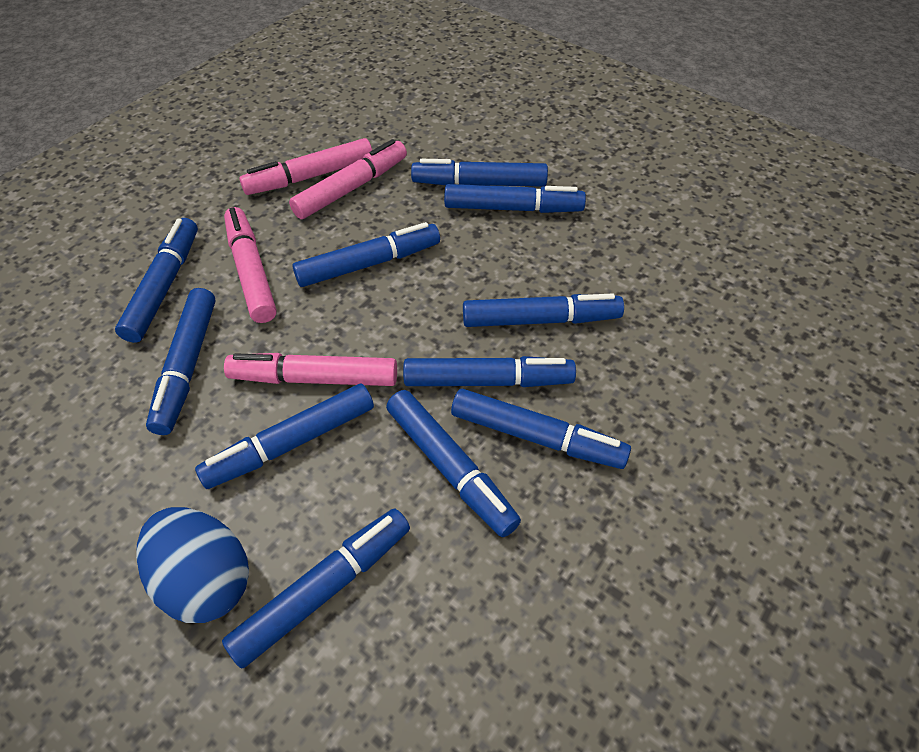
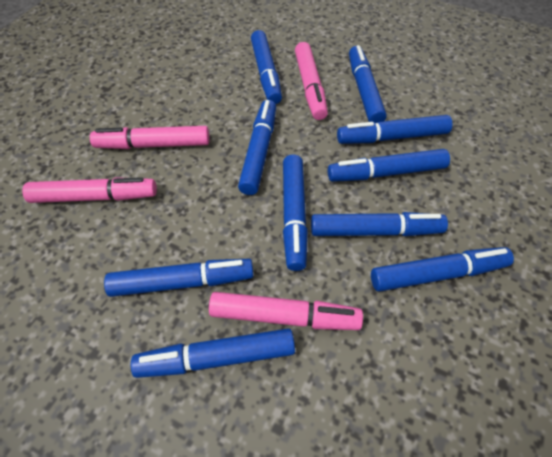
blue egg: [136,507,249,623] = 1 -> none = 0
blue marker: [115,218,198,343] [146,288,216,435] [195,383,374,489] [222,509,410,668] [292,222,440,287] [386,390,521,537] [403,356,576,387] [411,159,548,187] [444,184,586,213] [451,389,631,469] [463,294,624,327] = 11 -> [104,259,254,297] [131,328,295,378] [238,100,276,195] [251,30,282,104] [283,154,308,271] [311,212,448,236] [328,149,450,182] [337,115,453,144] [349,45,387,123] [371,247,514,292] = 10

